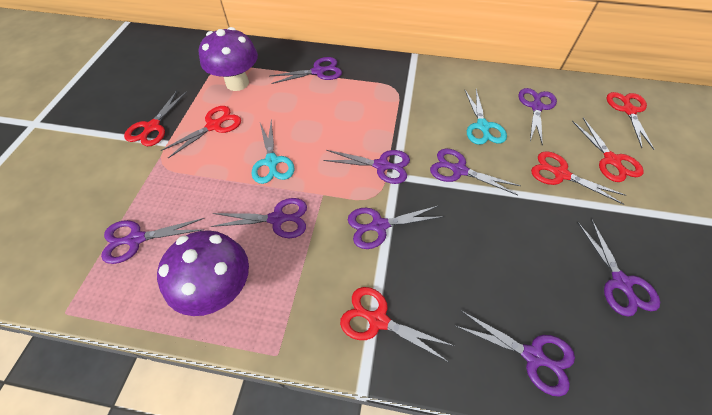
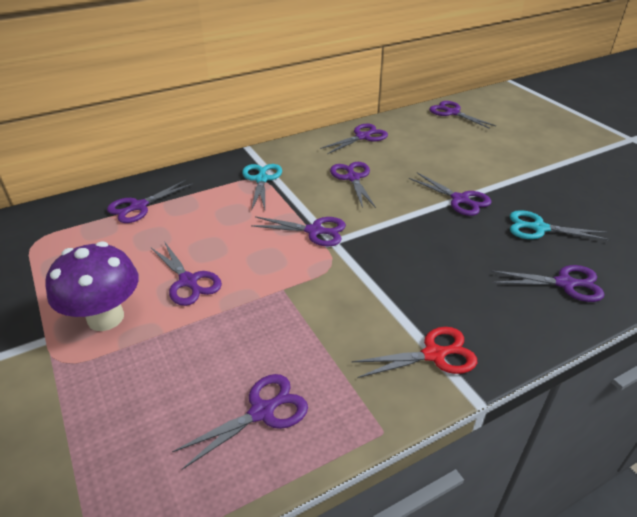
purple mushroom: [157,230,249,316] [199,27,258,91] = 2 -> [45,242,139,331] = 1
red scissors: [124,91,186,146] [161,106,241,158] [340,287,454,363] [531,151,626,205] [572,118,644,182] [606,92,655,150] = 6 -> [352,327,477,378] = 1

